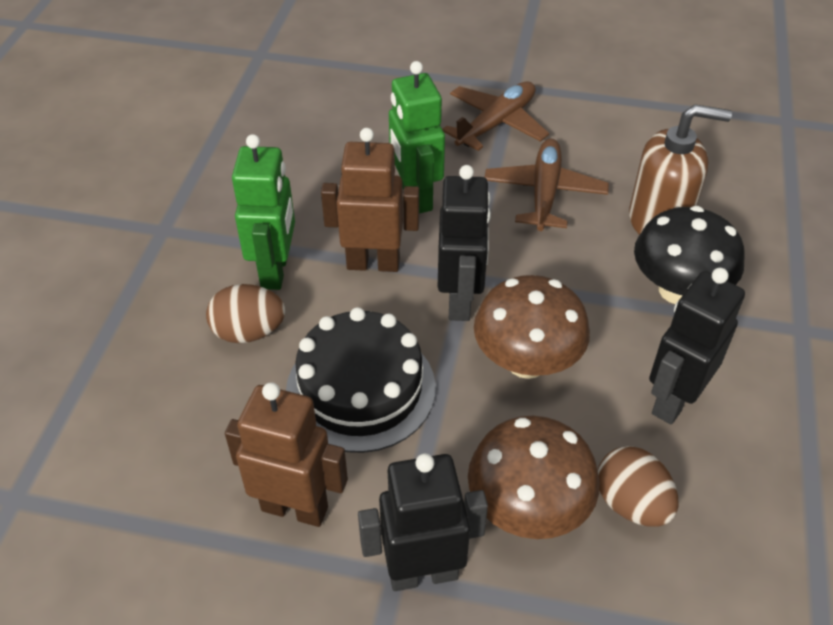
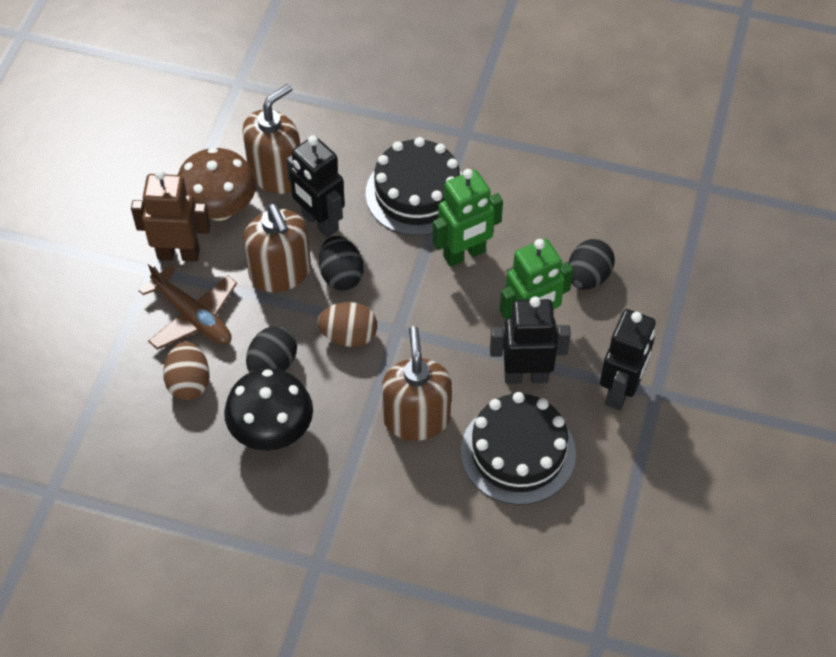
black cake: [286,307,436,453] = 1 -> [366,137,463,236] [461,392,576,505] = 2
black egg: none = 0 -> [246,326,297,373] [319,236,364,291] [569,239,615,290] = 3
brown mushroom: [468,416,599,539] [474,275,590,379] = 2 -> [178,148,256,221] = 1
brown plane: [442,82,549,151] [485,139,609,231] = 2 -> [139,262,237,350] = 1
brown robot: [225,382,348,527] [321,128,419,272] = 2 -> [131,169,211,262] = 1
brown soap dispenser: [629,104,732,235] = 1 -> [242,84,300,194] [243,203,311,292] [382,326,452,441] = 3

